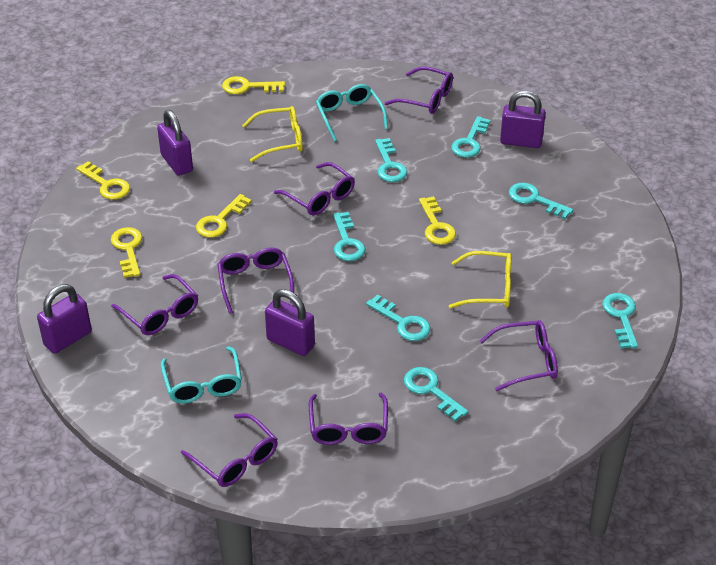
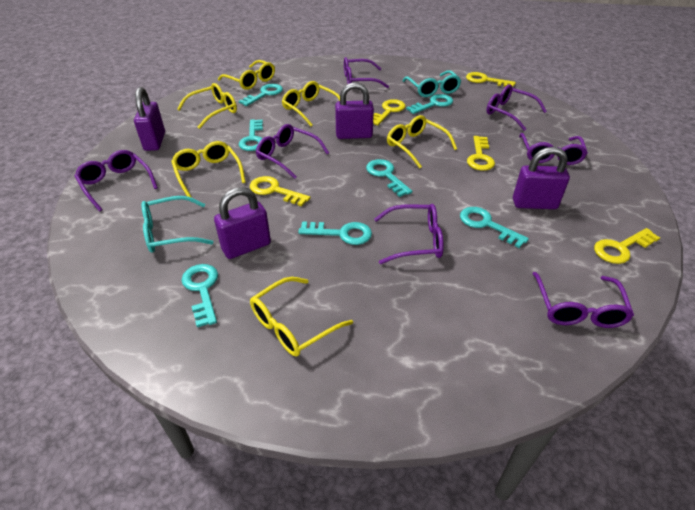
yellow glasses: [242,106,303,162] [449,251,511,309] = 2 -> [171,141,246,198] [177,83,237,129] [218,60,275,90] [250,277,353,357] [282,81,340,126] [387,115,457,169] = 6

